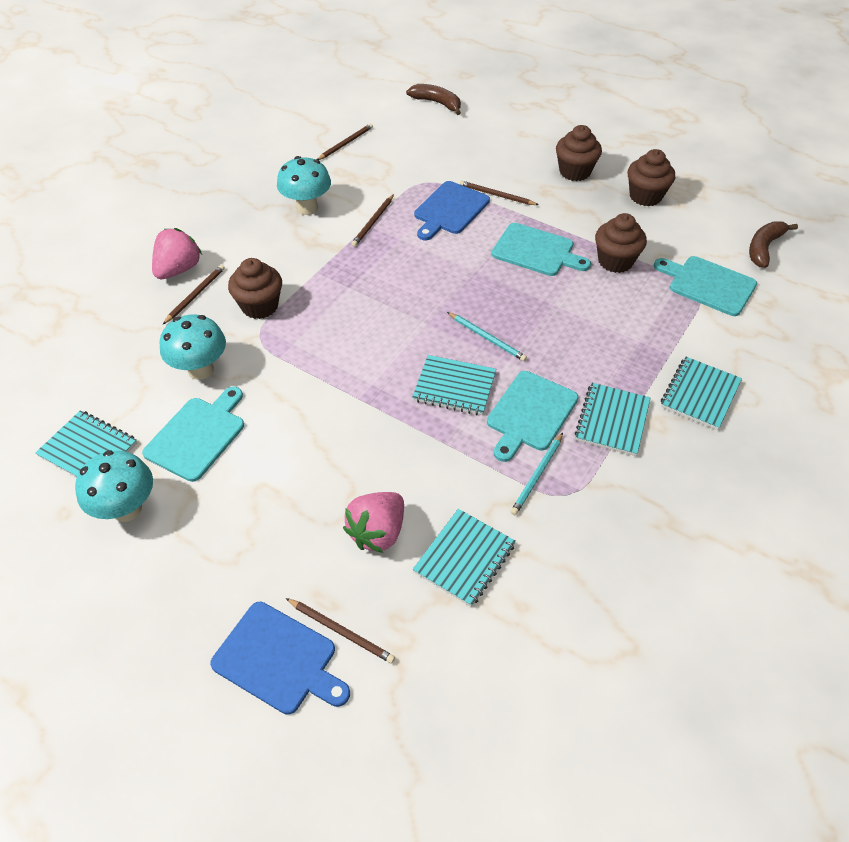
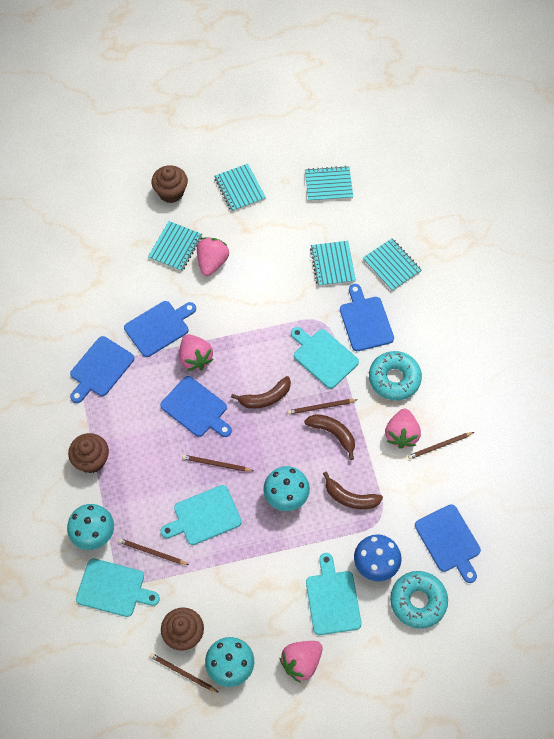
blue cutting board: [210,602,350,715] [414,181,490,240] = 2 -> [70,336,134,403] [124,301,196,357] [160,376,232,437] [340,284,394,351] [415,504,481,583] = 5
blue mushroom: none = 0 -> [354,534,401,581] = 1
brown banana: [406,84,461,115] [749,221,798,268] = 2 -> [231,376,291,409] [304,414,355,460] [323,472,383,509] = 3
brown cupcake: [228,258,282,319] [556,125,602,181] [595,213,647,273] [628,149,675,206] = 4 -> [68,433,109,473] [152,165,188,203] [161,607,204,651] = 3
pink strawberry: [152,228,202,279] [343,492,404,553] = 2 -> [179,334,214,371] [197,238,229,276] [280,641,323,683] [385,409,421,449] = 4
turquoise donut: none = 0 -> [369,351,422,401] [390,571,448,629] = 2
turquoise pencil: [447,312,527,361] [510,433,563,515] = 2 -> none = 0

